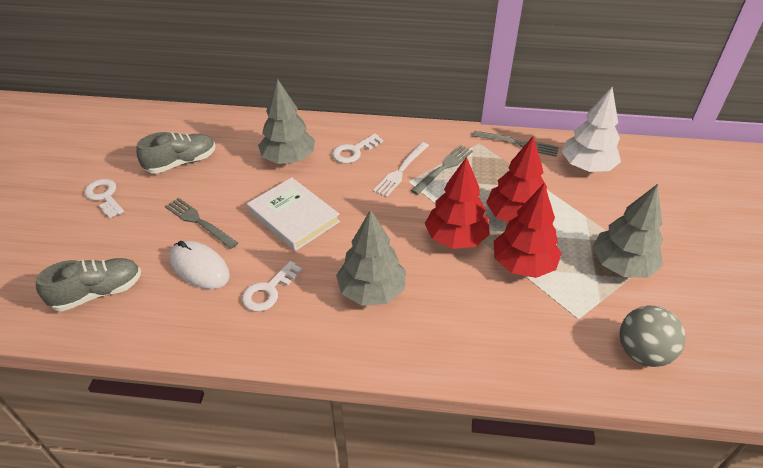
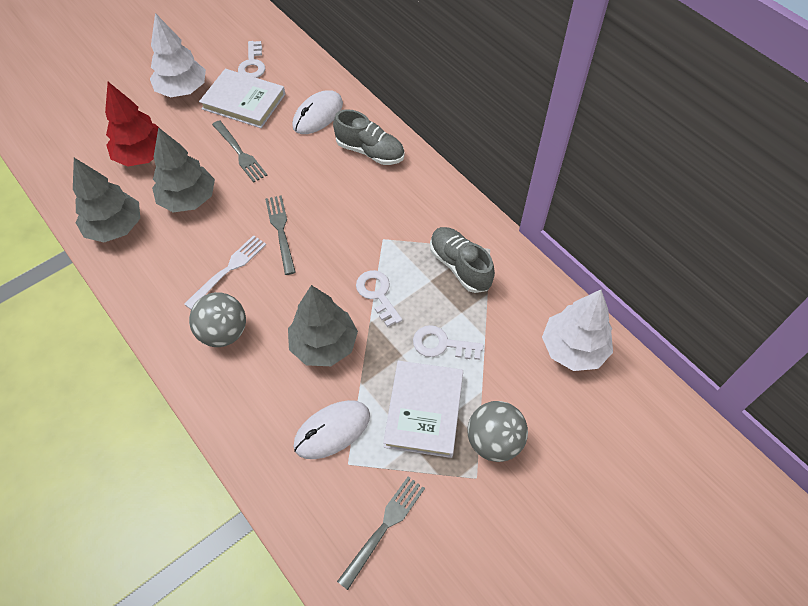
grey ball: [619,305,686,367] = 1 -> [189,292,246,347] [467,401,528,462] = 2
red tree: [425,157,490,249] [486,135,547,222] [494,184,562,278] = 3 -> [105,82,158,167] = 1
white book: [247,177,340,251] = 1 -> [199,69,285,128] [383,361,463,458] = 2
white mouse: [169,241,230,289] = 1 -> [292,90,343,134] [293,400,370,459] = 2
white tree: [561,87,621,172] = 1 -> [150,13,206,98] [542,290,613,371] = 2

